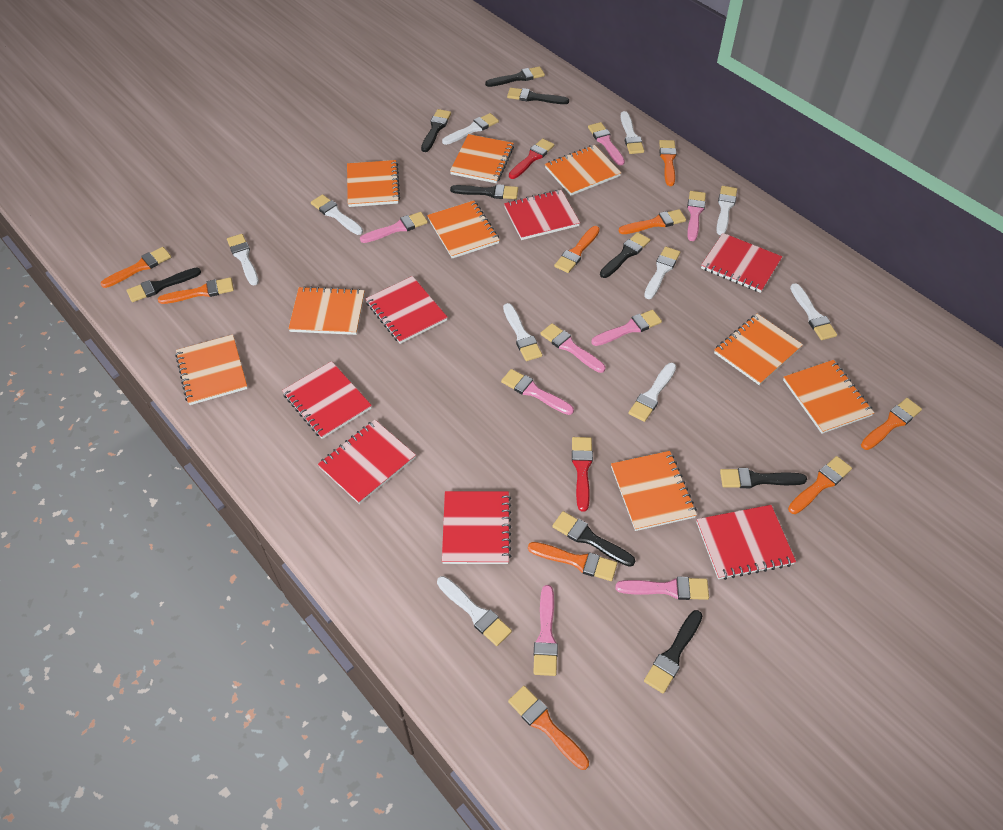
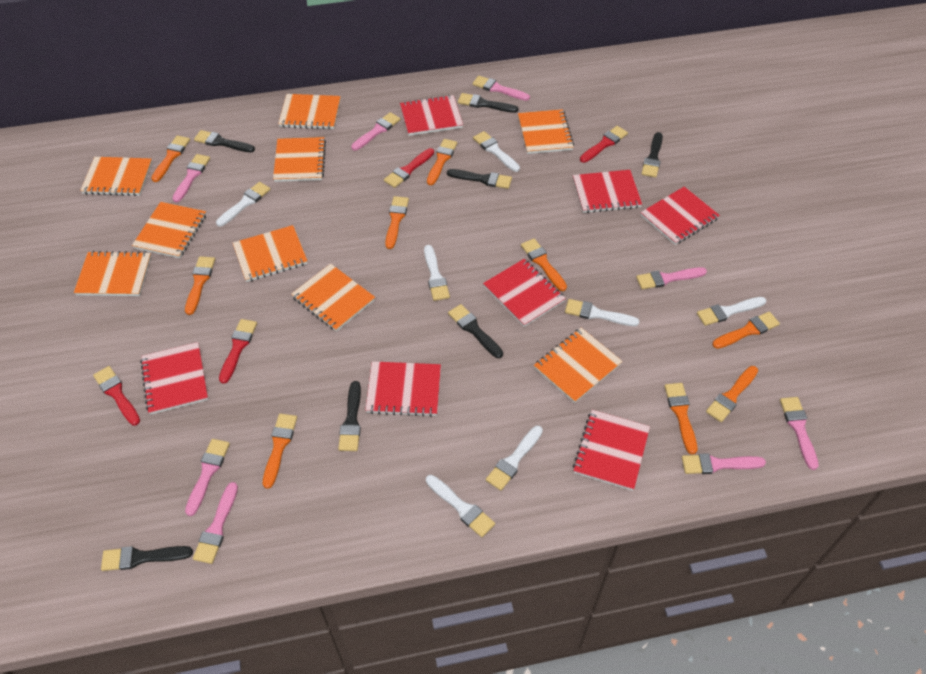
black brush: [127,268,201,302] [421,109,451,152] [450,184,518,199] [485,66,545,87] [507,88,569,104] [552,511,635,567] [600,232,650,278] [644,610,703,694] [720,468,807,488] = 9 -> [101,546,193,571] [194,130,255,152] [338,381,361,451] [447,169,512,189] [448,304,503,358] [458,93,519,113] [641,132,663,178] = 7
red brush: [509,138,554,179] [572,437,593,512] = 2 -> [93,366,140,425] [219,319,257,384] [384,148,434,188] [580,126,628,163] = 4
white brush: [227,234,259,285] [311,194,363,235] [437,576,512,646] [442,113,499,145] [503,303,542,361] [620,111,644,154] [628,363,676,422] [644,246,680,299] [716,186,737,235] [790,283,837,340] = 10 -> [216,182,271,227] [424,245,450,301] [426,475,495,537] [473,131,520,172] [486,425,543,491] [565,299,639,326] [697,297,766,326] = 7

